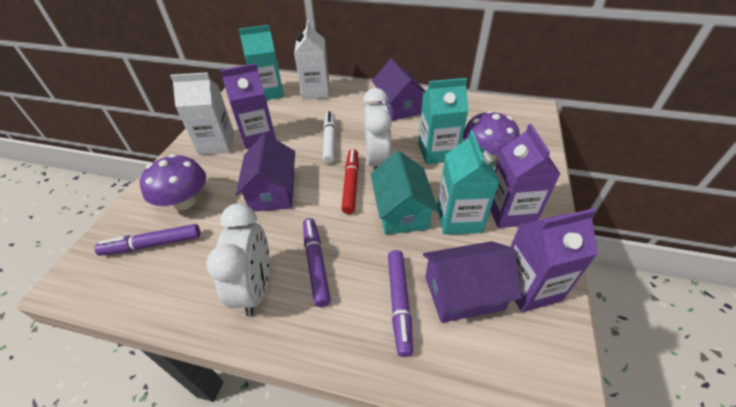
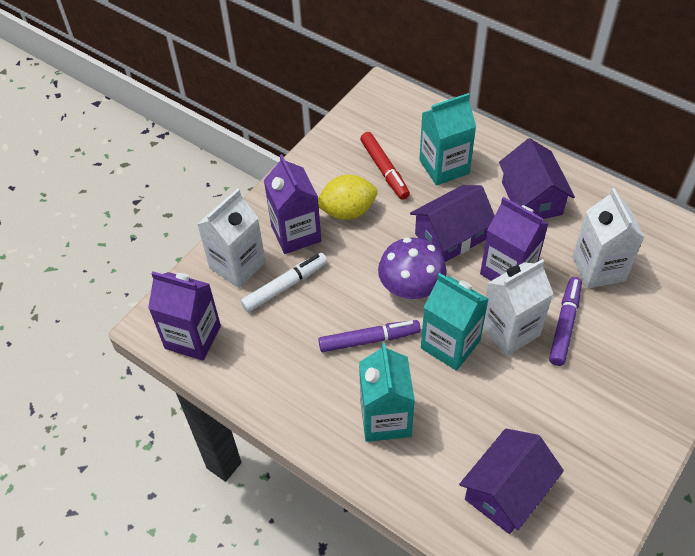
purple marker: [95,224,200,256] [303,218,331,307] [388,250,413,357] = 3 -> [318,320,421,352] [549,277,582,366] = 2
purple mushroom: [140,154,206,210] [463,111,520,161] = 2 -> [378,238,447,299] = 1
turquoise house: [370,151,439,235] = 1 -> none = 0
white carton: [170,72,235,155] [294,20,330,99] = 2 -> [197,189,266,288] [483,259,553,356] [572,188,644,289] = 3
white clock: [206,204,270,316] [363,88,392,168] = 2 -> none = 0
yellow lemon: none = 0 -> [318,175,378,220] = 1

